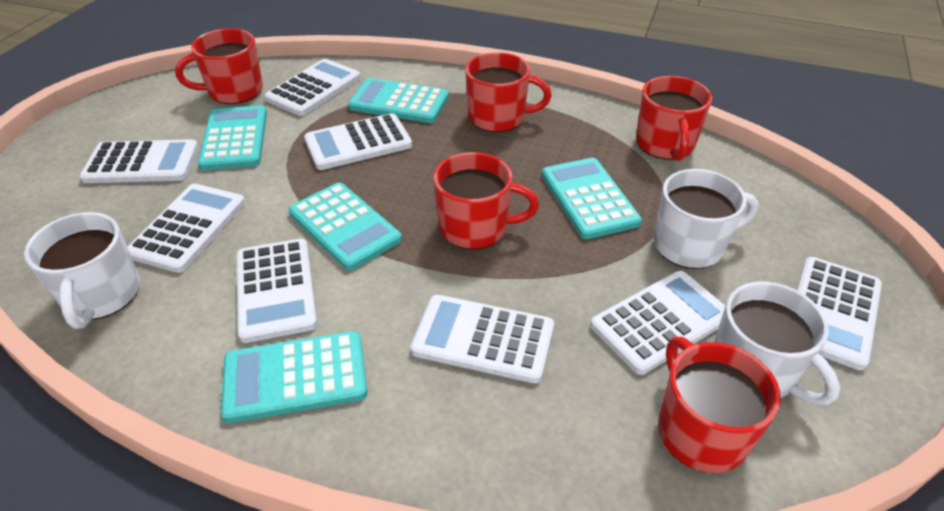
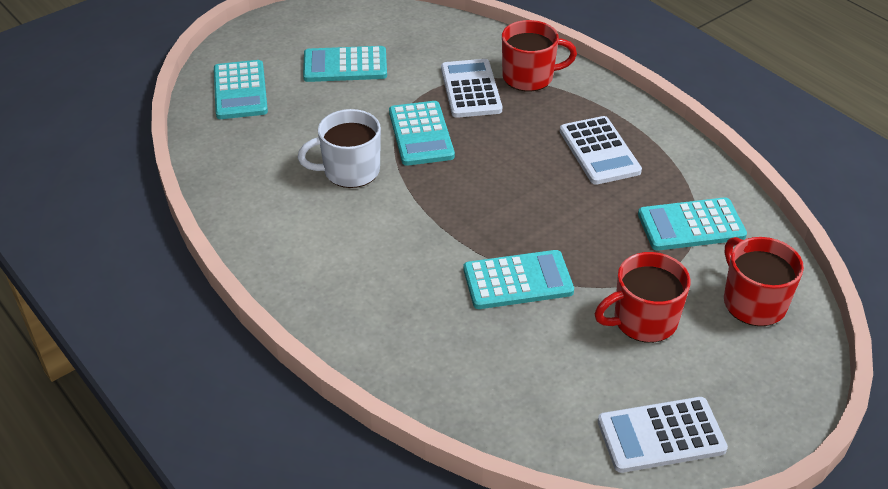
red mug: [175,28,263,104] [433,152,539,250] [465,52,552,132] [636,76,712,161] [658,337,781,473] = 5 -> [502,20,577,92] [595,252,691,343] [724,237,804,326] = 3
white calculator: [80,139,199,183] [127,184,245,273] [237,239,317,343] [265,59,361,116] [304,113,412,170] [411,295,554,383] [590,271,725,375] [797,257,882,370] = 8 -> [441,59,502,118] [560,116,642,185] [598,397,728,473] = 3
white mug: [24,212,140,329] [654,169,759,269] [714,281,840,405] = 3 -> [298,109,381,188] = 1

